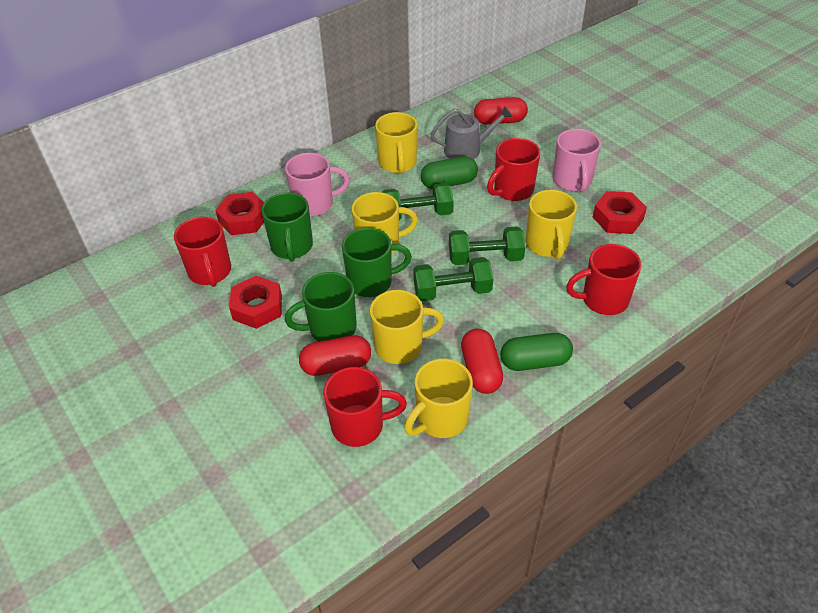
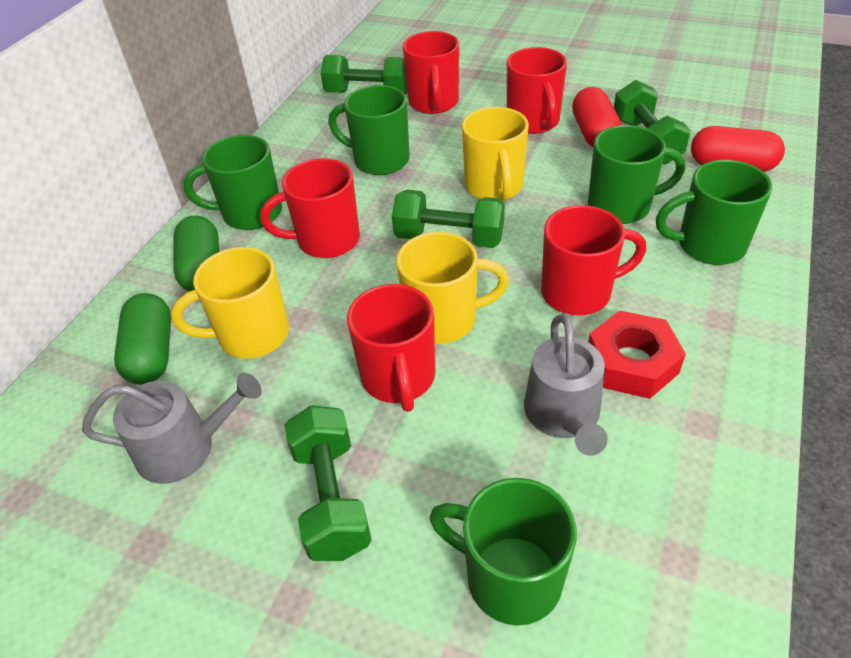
green dumbbell: [382,183,454,220] [413,257,493,301] [449,226,525,265] = 3 -> [284,405,372,561] [321,55,407,94] [392,190,505,248] [614,80,691,165] = 4
green mug: [261,192,313,262] [285,272,357,342] [342,228,412,297] = 3 -> [184,135,282,230] [328,85,410,175] [430,478,577,626] [588,125,685,224] [656,160,772,265] = 5
grey watering can: [430,106,512,160] = 1 -> [82,373,262,484] [524,315,608,456] = 2
pink mug: [285,153,350,216] [553,129,601,192] = 2 -> none = 0
red capsule: [299,335,371,376] [461,329,503,394] [474,97,528,125] = 3 -> [572,87,622,147] [691,126,785,172] = 2
red mug: [174,217,231,287] [323,367,407,447] [487,138,540,201] [566,244,642,315] = 4 -> [261,158,360,258] [347,284,435,412] [403,31,459,114] [507,47,567,134] [541,205,646,315] = 5
red nut: [215,192,264,235] [229,276,282,329] [593,191,647,234] = 3 -> [588,311,686,399] = 1
yellow mug: [352,192,418,254] [370,290,444,364] [375,112,417,173] [404,359,473,438] [526,190,577,259] = 5 -> [171,247,289,359] [397,232,509,344] [462,107,529,201] = 3

